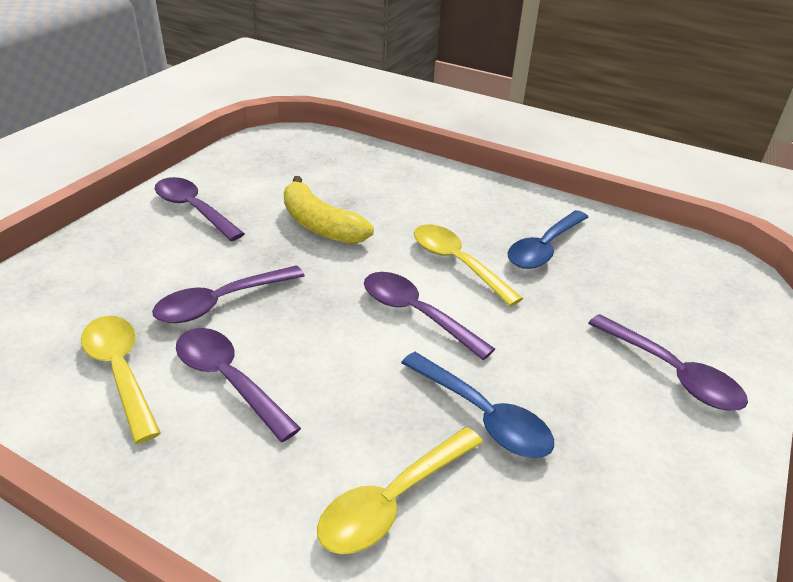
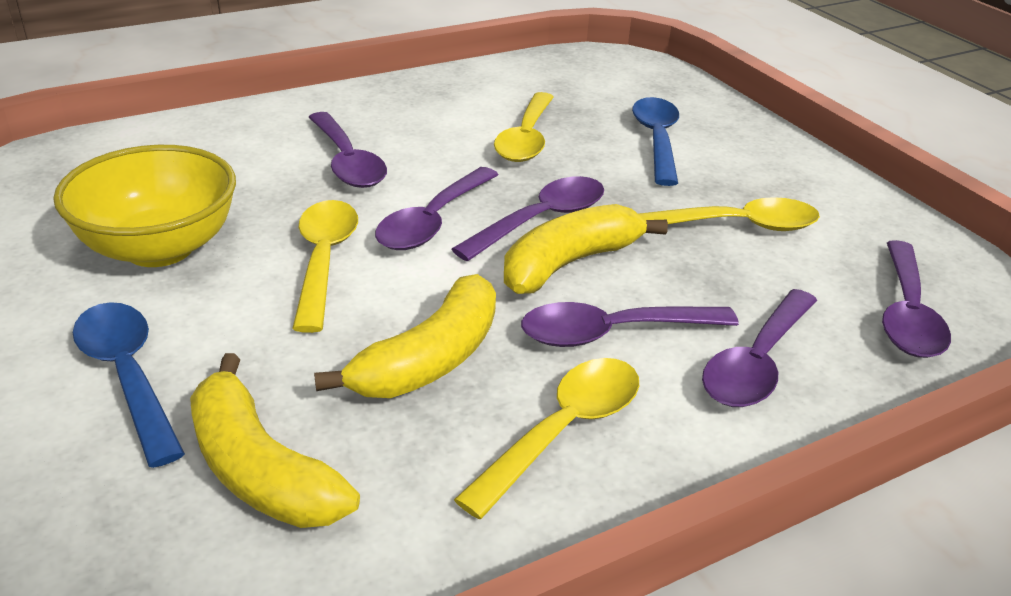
purple spoon: [152,265,305,323] [155,177,245,241] [176,328,301,442] [364,272,495,360] [588,314,748,410] = 5 -> [309,112,387,188] [375,167,498,250] [452,176,604,262] [521,302,739,347] [702,289,817,407] [882,240,951,358] = 6
yellow banana: [284,176,374,244] = 1 -> [190,353,360,528] [314,274,496,398] [504,204,668,294] = 3
yellow bowl: none = 0 -> [53,145,236,267] = 1
yellow spoon: [81,316,161,444] [317,427,483,554] [414,224,523,307] = 3 -> [292,200,358,333] [454,358,639,519] [494,92,554,162] [639,197,820,231] = 4

